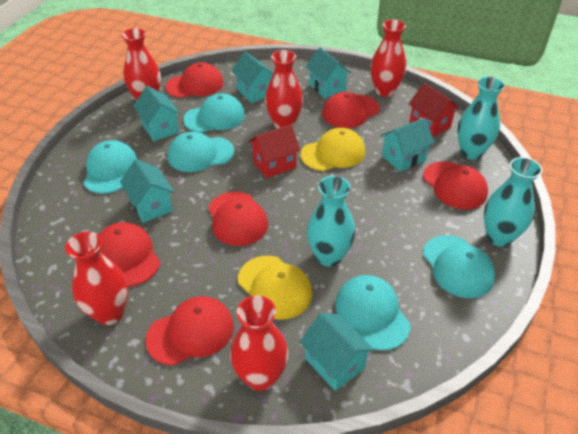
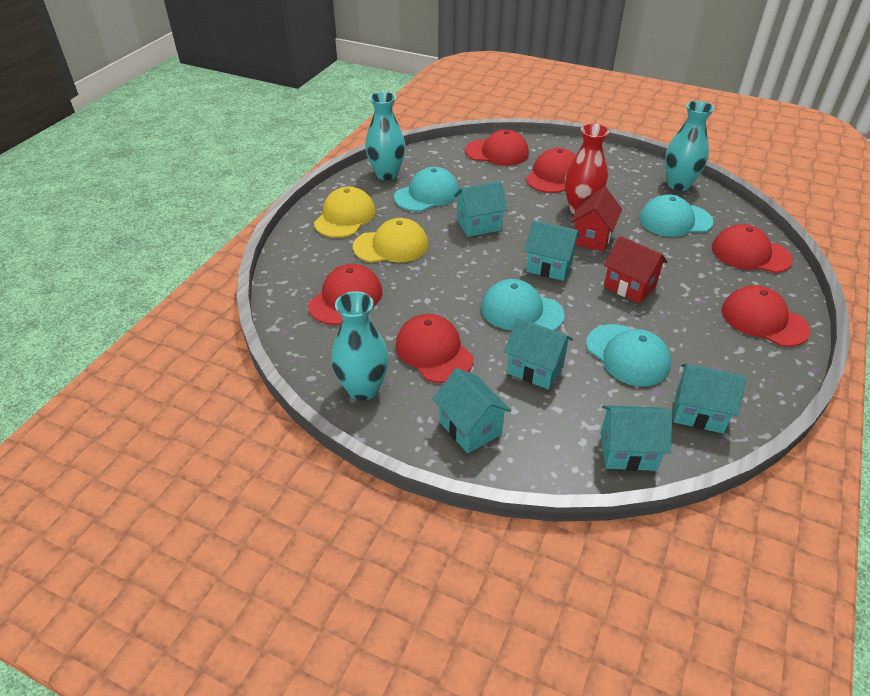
red vase: [65,231,128,325] [121,28,161,101] [230,295,288,391] [265,50,303,129] [370,20,406,97] = 5 -> [565,123,609,214] = 1
turquoise cap: [83,140,138,194] [168,132,234,172] [183,93,245,133] [335,275,411,350] [423,235,495,298] = 5 -> [394,167,459,211] [481,279,565,331] [586,324,671,386] [639,195,713,237] = 4

